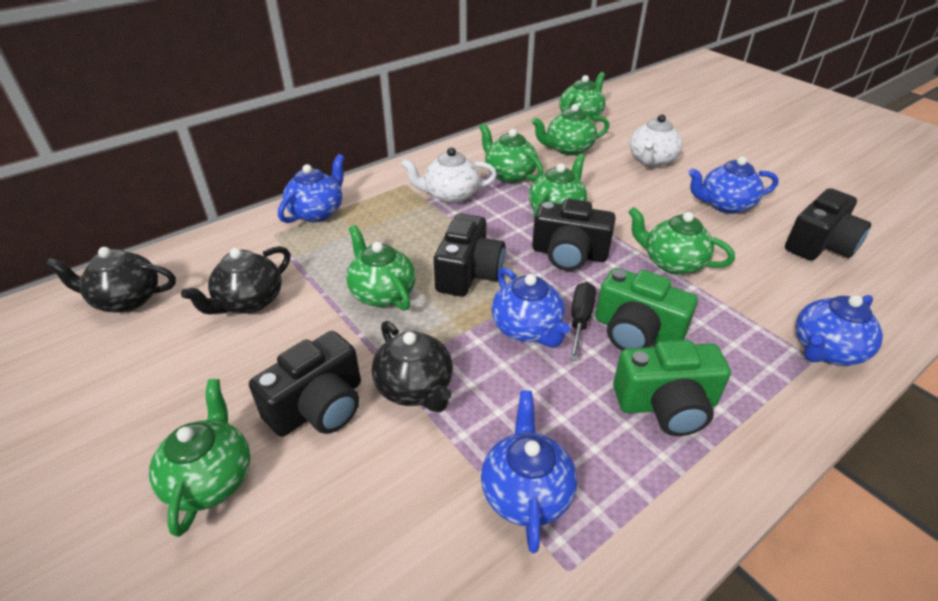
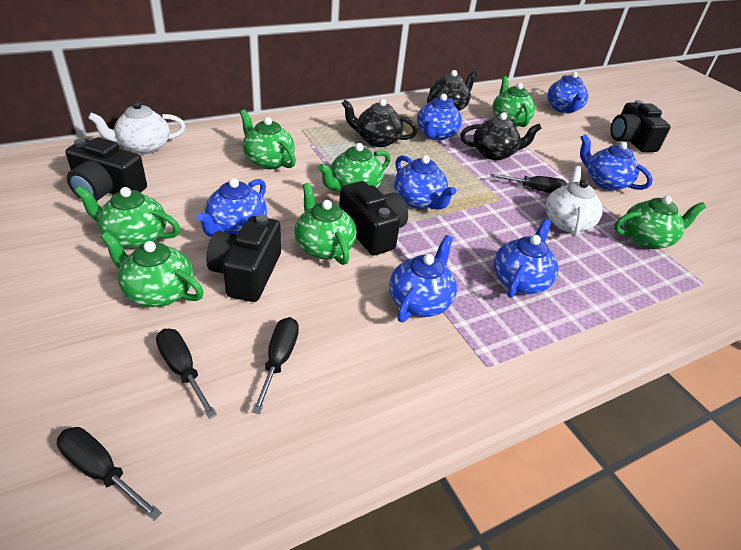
black screwdriver: [569,282,596,361] = 1 -> [57,427,162,521] [156,329,217,419] [252,317,299,414] [490,174,567,193] = 4
blue teapot: [278,154,345,223] [481,391,577,553] [491,267,570,348] [688,156,779,214] [796,295,883,366] = 5 -> [196,178,267,237] [389,235,457,322] [394,155,456,209] [417,94,462,140] [494,219,558,298] [547,72,588,114] [580,134,653,191] = 7
green camera: [595,268,698,351] [613,340,731,436] = 2 -> none = 0

